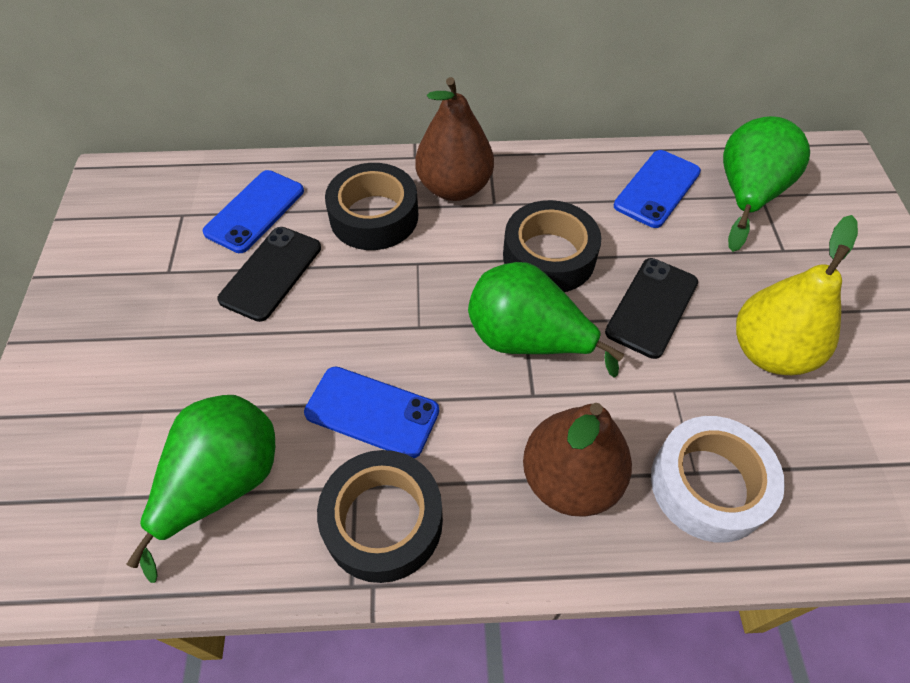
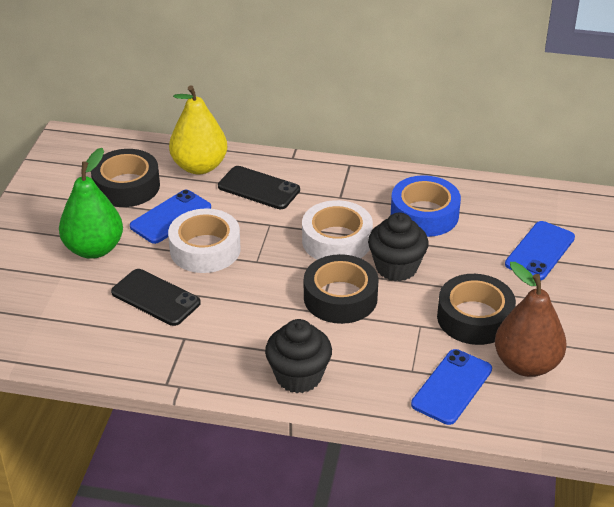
black cupcake: none = 0 -> [265,319,332,393] [368,212,429,281] = 2
blue tape: none = 0 -> [391,175,461,237] = 1
brown pear: [415,77,494,201] [523,403,632,517] = 2 -> [495,262,567,377] = 1
green pear: [127,395,275,583] [468,262,624,378] [723,116,810,252] = 3 -> [59,148,123,259] = 1
white tape: [651,416,785,543] = 1 -> [168,208,241,273] [302,200,373,260] = 2

